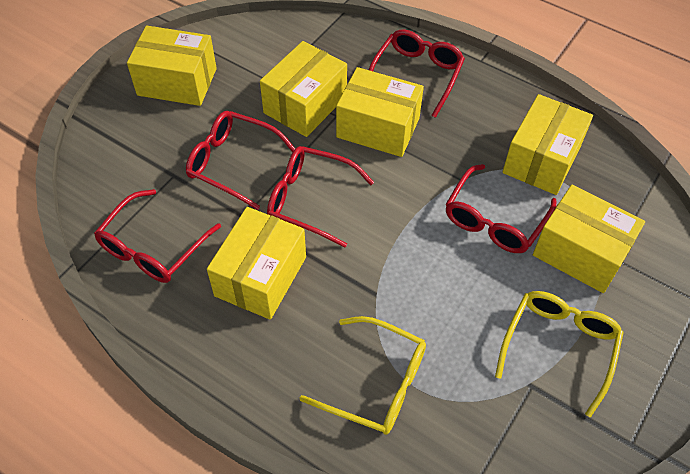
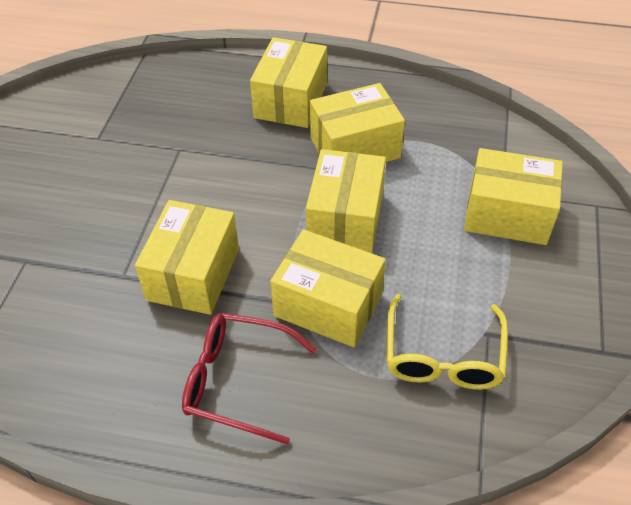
red glasses: [94,189,221,283] [186,111,295,210] [267,146,374,248] [369,29,465,118] [446,164,557,253] = 5 -> [182,313,317,445] = 1
yellow glasses: [300,316,426,435] [495,291,624,417] = 2 -> [387,294,508,390] = 1

